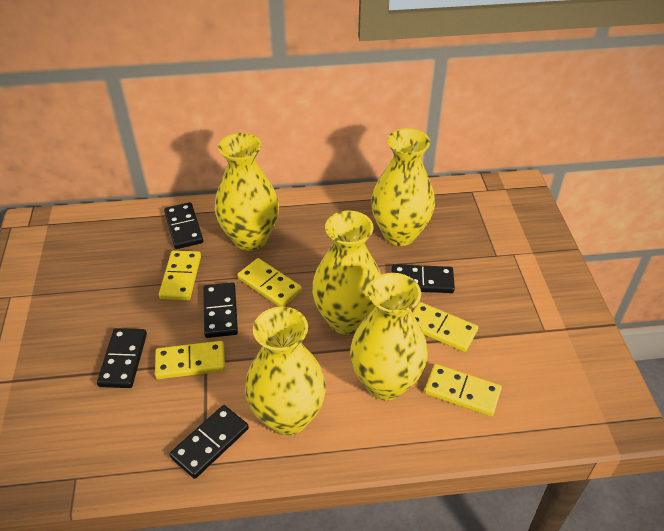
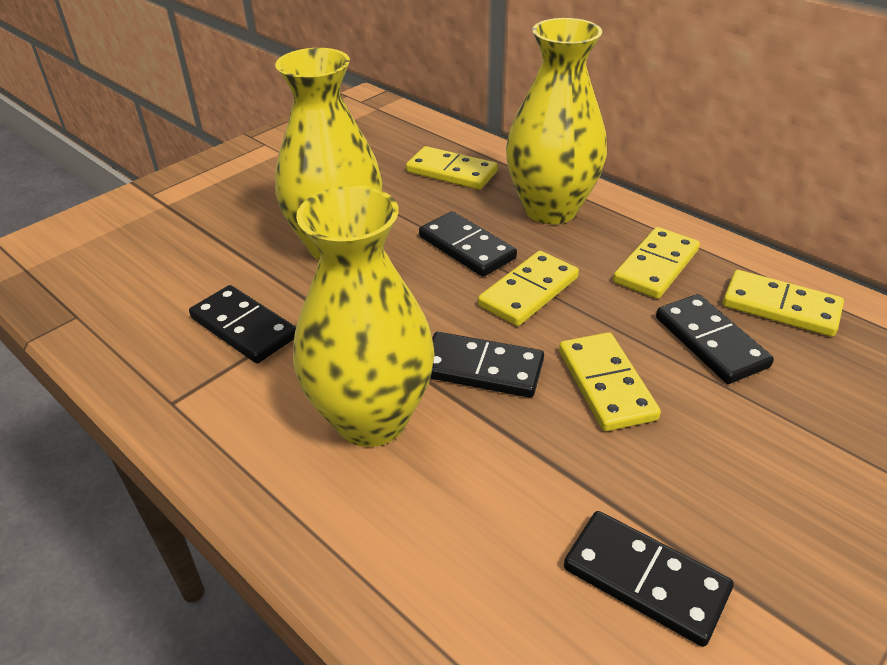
yellow vase: [215,133,279,251] [245,307,326,436] [312,211,381,335] [350,273,428,400] [371,128,435,246] = 5 -> [275,48,383,260] [293,185,435,447] [506,18,607,224] = 3

